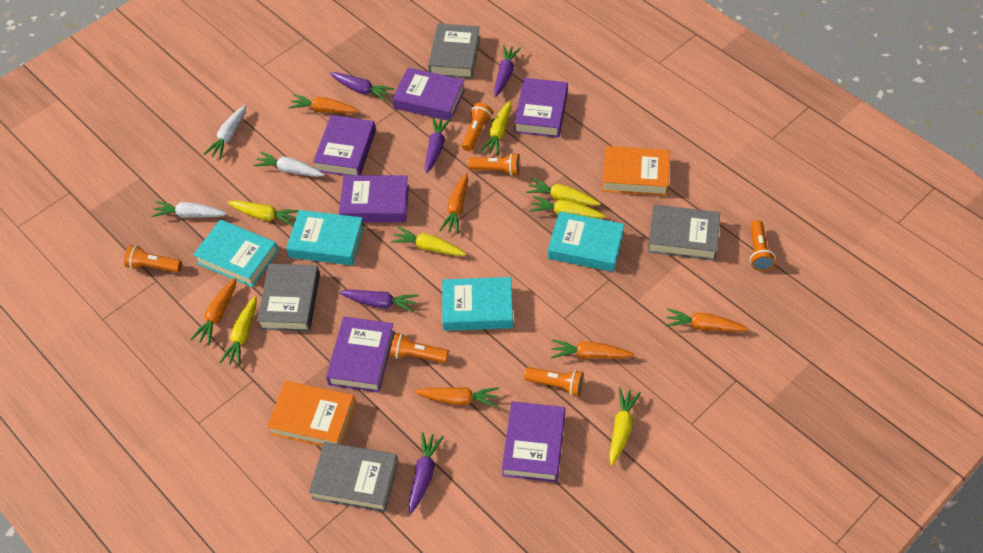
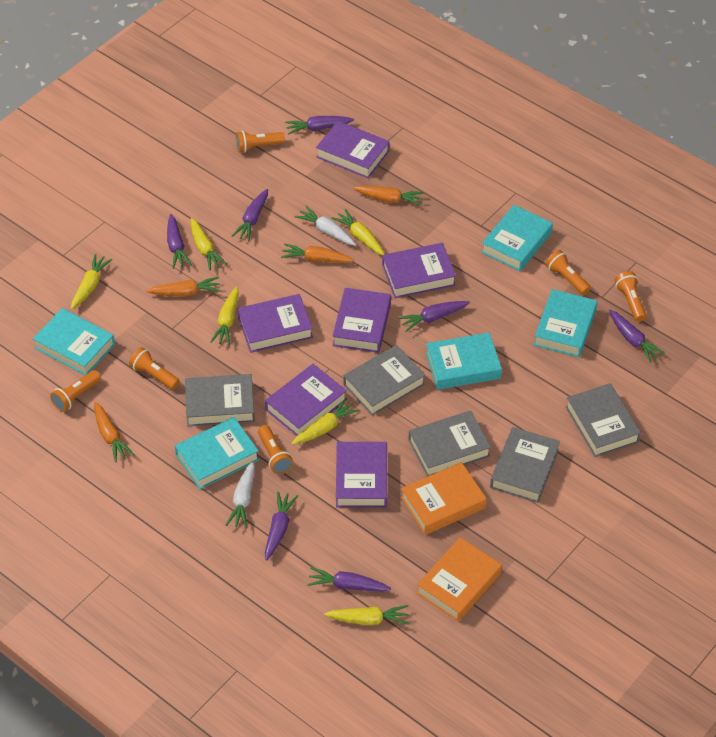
grey book: [257,264,320,332] [309,442,398,512] [428,23,480,79] [648,205,720,261] = 4 -> [185,374,255,427] [343,345,425,416] [408,410,491,477] [490,427,560,503] [566,383,641,457] = 5
orange carrot: [190,278,236,345] [289,94,359,113] [415,387,499,407] [439,173,468,234] [551,339,634,359] [665,308,749,332] = 6 -> [94,402,134,463] [146,277,221,297] [281,243,354,263] [353,186,424,206] = 4
purple carrot: [329,72,394,101] [339,290,419,313] [409,432,444,514] [425,116,451,173] [494,45,521,97] = 5 -> [167,214,192,269] [232,189,268,241] [265,491,298,561] [285,116,354,135] [307,567,391,592] [398,301,470,332] [609,310,665,363] = 7
turquoise book: [193,219,278,287] [286,210,364,265] [442,277,513,331] [548,211,624,272] = 4 -> [33,308,115,375] [175,417,259,490] [426,333,502,390] [481,205,553,271] [534,289,597,357] = 5
white carrot: [151,201,227,218] [204,105,246,159] [253,152,325,177] = 3 -> [225,461,255,529] [295,206,356,246] = 2
yellow carrot: [219,296,257,366] [227,200,299,226] [391,226,467,256] [480,101,512,156] [526,178,601,206] [529,196,606,219] [609,387,641,466] = 7 -> [71,254,113,309] [191,218,227,271] [210,287,239,345] [291,398,359,445] [324,605,409,625] [331,209,384,255] = 6

